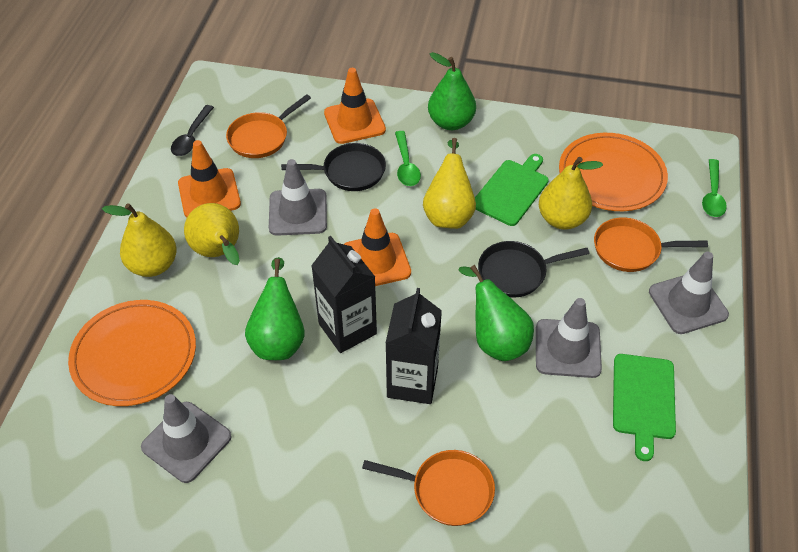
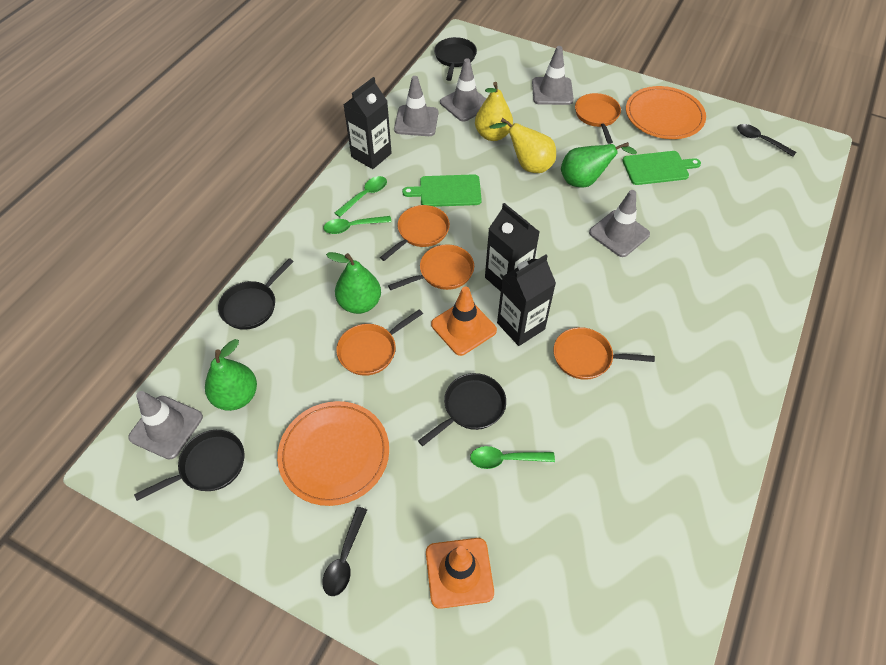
black carton: [311,236,377,353] [386,288,442,404] = 2 -> [344,77,392,169] [485,203,539,292] [497,254,556,346] = 3
black pan: [281,143,386,191] [478,241,590,298] = 2 -> [134,430,245,501] [218,258,294,330] [418,373,506,446] [434,37,477,81] = 4
black spoon: [171,105,214,156] = 1 -> [322,507,367,596] [737,124,796,157] = 2
green spoon: [395,131,421,186] [702,159,727,217] = 2 -> [323,216,391,234] [335,176,387,217] [470,446,555,469] = 3
grey traffic cone: [141,394,231,483] [269,159,327,236] [536,298,602,378] [649,252,729,334] = 4 -> [128,391,203,460] [394,76,439,136] [440,58,486,122] [532,46,574,105] [589,190,650,257] = 5
orange pan: [226,94,311,158] [362,450,495,526] [594,217,708,272] = 3 -> [336,309,423,376] [380,205,450,261] [388,244,474,290] [553,327,655,380] [575,93,621,144] = 5
orange traffic cone: [178,140,241,217] [324,68,386,144] [344,208,411,286] = 3 -> [426,538,494,609] [431,287,497,356] = 2
yellow pear: [102,203,177,277] [184,203,240,265] [423,138,476,229] [539,157,603,230] = 4 -> [475,82,513,141] [490,118,556,173] = 2

